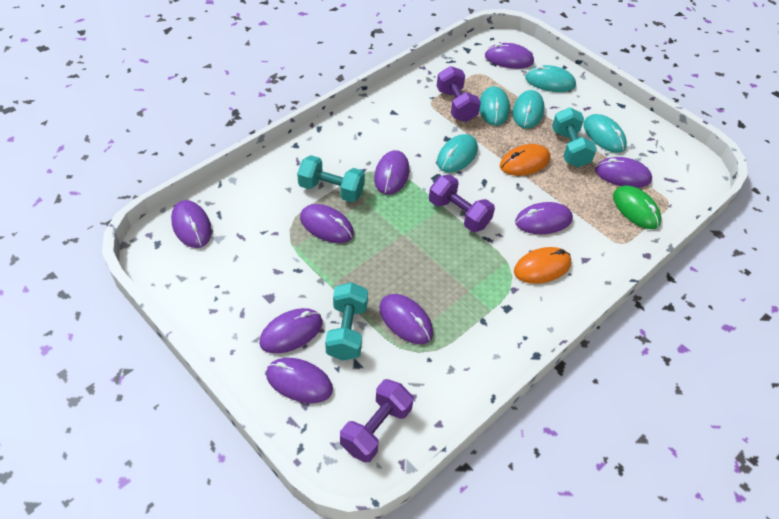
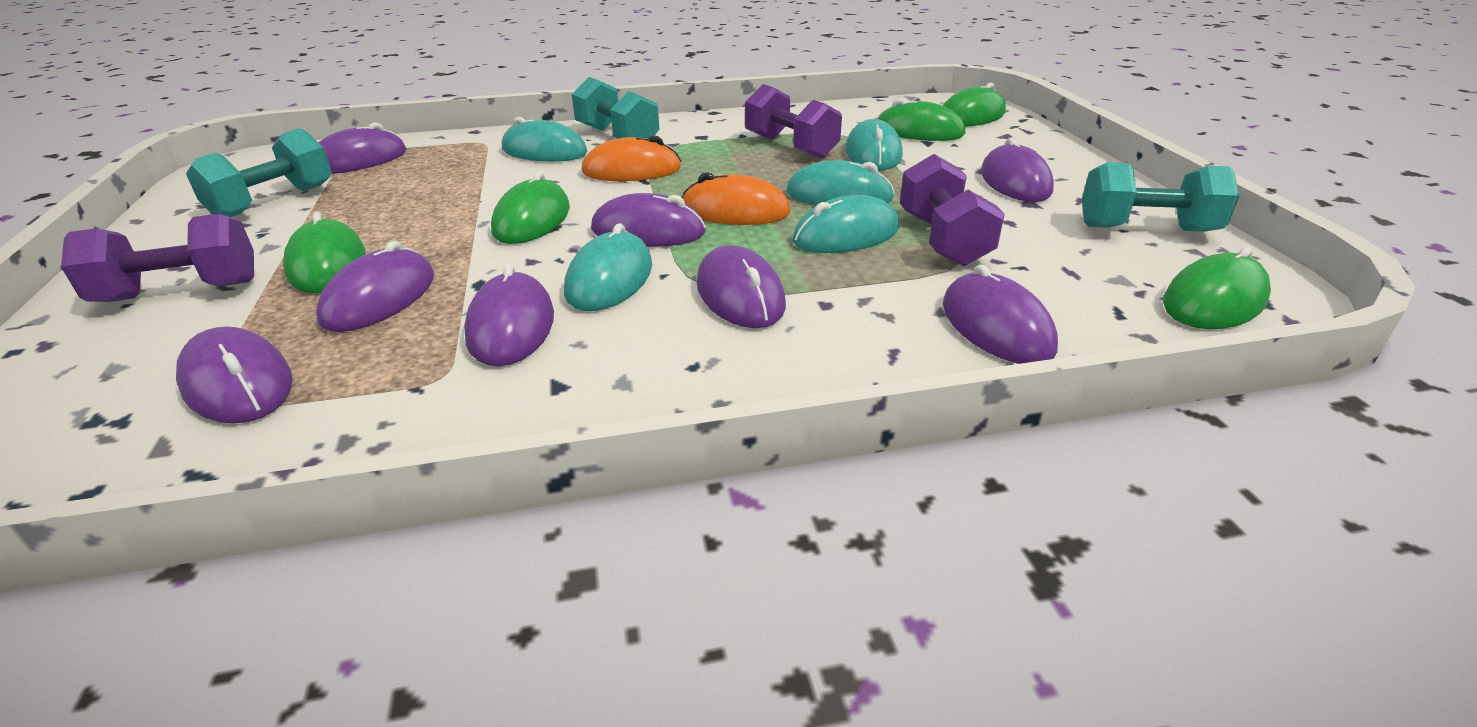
green mouse: [613,185,661,229] = 1 -> [283,212,366,293] [491,172,570,244] [877,98,966,141] [943,83,1006,127] [1163,247,1271,329] = 5
purple mouse: [171,200,212,248] [259,308,323,354] [266,358,333,403] [300,204,354,243] [374,150,409,195] [379,294,433,344] [485,43,534,69] [515,202,573,234] [595,157,652,188] = 9 -> [176,326,293,423] [316,241,434,332] [318,123,406,174] [464,264,554,366] [591,193,706,247] [696,245,786,328] [943,264,1058,364] [981,138,1054,202] = 8

